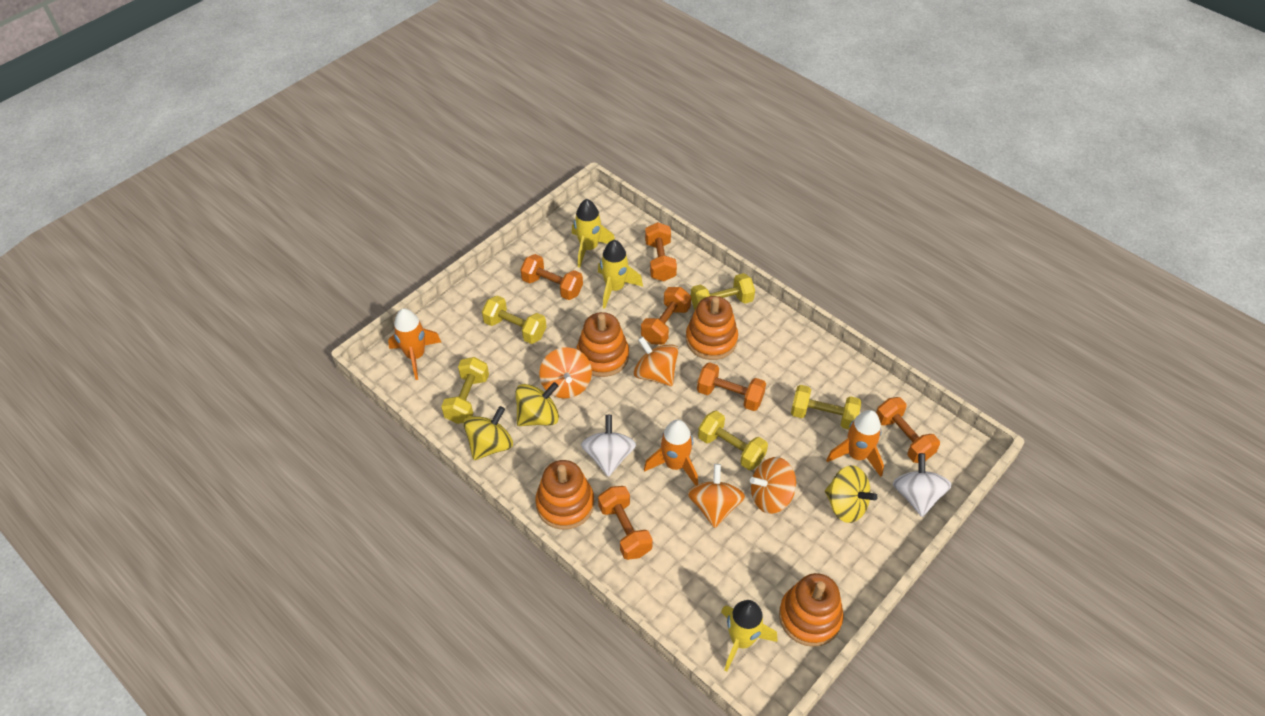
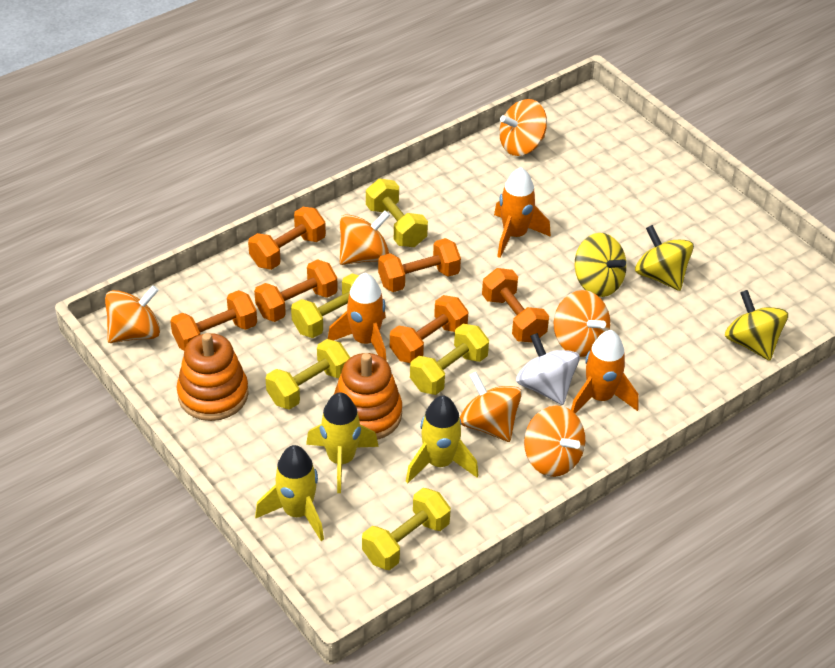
orange spinning top: [539,347,592,399] [634,337,678,386] [688,464,745,528] [750,457,796,514] = 4 -> [105,285,160,343] [340,210,390,265] [460,372,522,442] [499,99,547,156] [524,405,585,477] [554,290,610,357] = 6
orange stacking toy: [535,460,594,530] [576,312,629,377] [686,296,738,360] [779,573,844,647] = 4 -> [177,333,249,421] [334,353,402,440] = 2
white spinning top: [581,415,636,477] [893,453,952,517] = 2 -> [516,333,580,405] = 1

